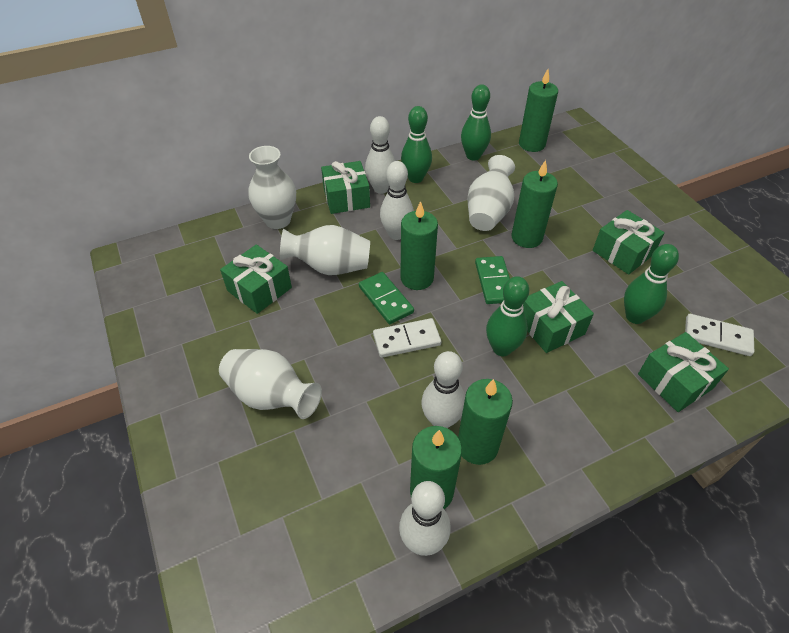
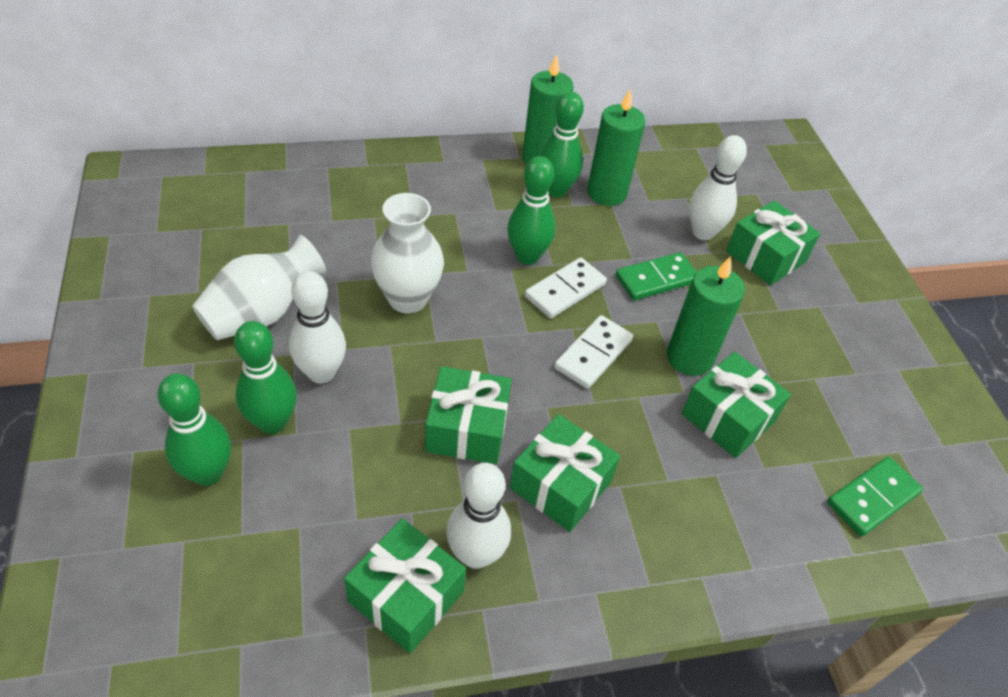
green candle: [400,201,438,290] [410,426,462,509] [458,379,513,465] [512,160,558,248] [519,69,558,152] = 5 -> [522,54,574,165] [587,89,646,206] [667,256,745,376] = 3
white bowling pin: [365,116,395,194] [380,161,414,240] [399,481,450,556] [421,351,465,428] = 4 -> [289,271,346,384] [446,463,511,569] [689,135,747,240] = 3
white vase: [219,349,322,419] [248,146,296,229] [280,225,370,275] [468,155,515,231] = 4 -> [192,235,326,340] [371,193,444,313] = 2

